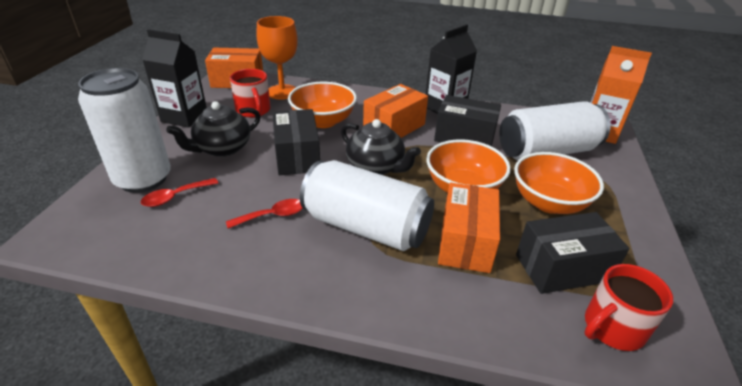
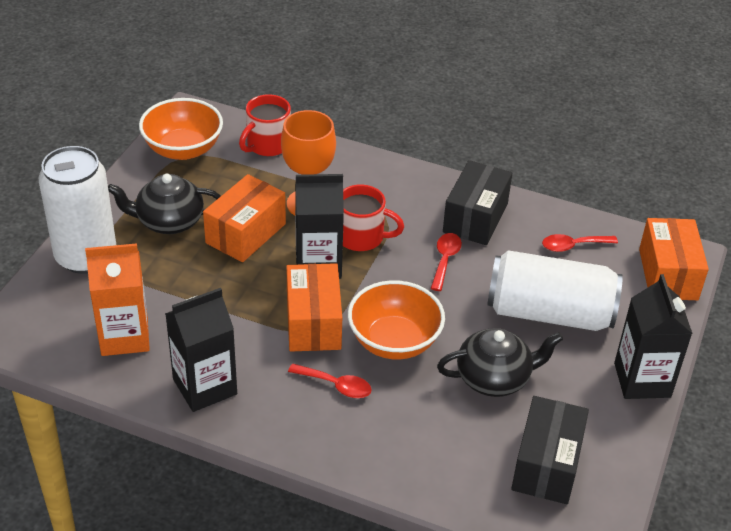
black box: [273,109,320,175] [434,95,501,146] [516,212,629,294] = 3 -> [443,160,512,245] [511,396,589,504] = 2
black carton: [142,29,207,128] [426,24,477,114] = 2 -> [165,288,237,412] [295,174,344,279] [614,274,693,399] = 3
orange bowl: [288,82,357,128] [426,139,511,193] [514,152,604,214] = 3 -> [139,98,223,160] [348,280,445,360] = 2
red spoon: [141,178,218,207] [226,199,303,229] = 2 -> [288,363,372,398] [430,233,462,291] [542,234,618,252] = 3
white can: [78,68,171,193] [300,160,434,251] [499,101,611,161] = 3 -> [39,146,116,274] [487,250,623,331] = 2

